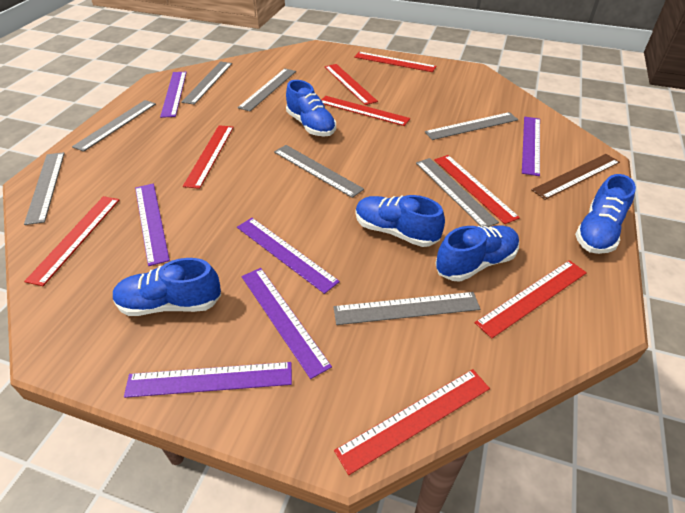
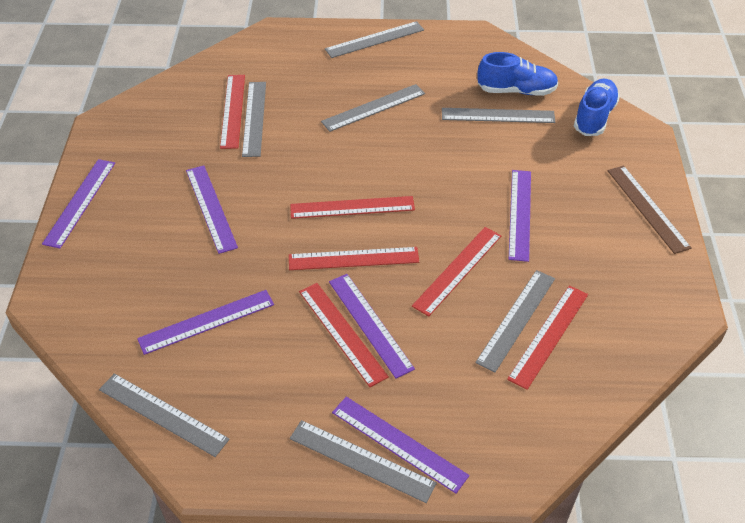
blue shoe: [113,258,221,316] [286,80,336,136] [356,195,445,247] [435,226,519,282] [575,174,636,254] = 5 -> [477,52,558,96] [574,78,620,136] = 2
grey ruler: [24,152,65,225] [72,100,156,152] [181,62,232,105] [238,68,296,111] [274,145,364,198] [334,292,480,325] [416,158,499,227] [425,112,518,140] = 8 -> [99,373,230,457] [242,82,266,157] [290,420,437,503] [321,84,425,132] [325,21,424,58] [442,108,555,123] [475,270,555,372] = 7
red ruler: [24,196,119,286] [183,125,234,189] [321,96,410,126] [325,64,378,105] [334,369,490,475] [354,52,437,72] [434,155,520,224] [475,260,587,339] = 8 -> [220,75,245,149] [289,247,419,270] [290,196,415,219] [299,283,389,387] [412,227,502,316] [507,285,588,390] = 6

